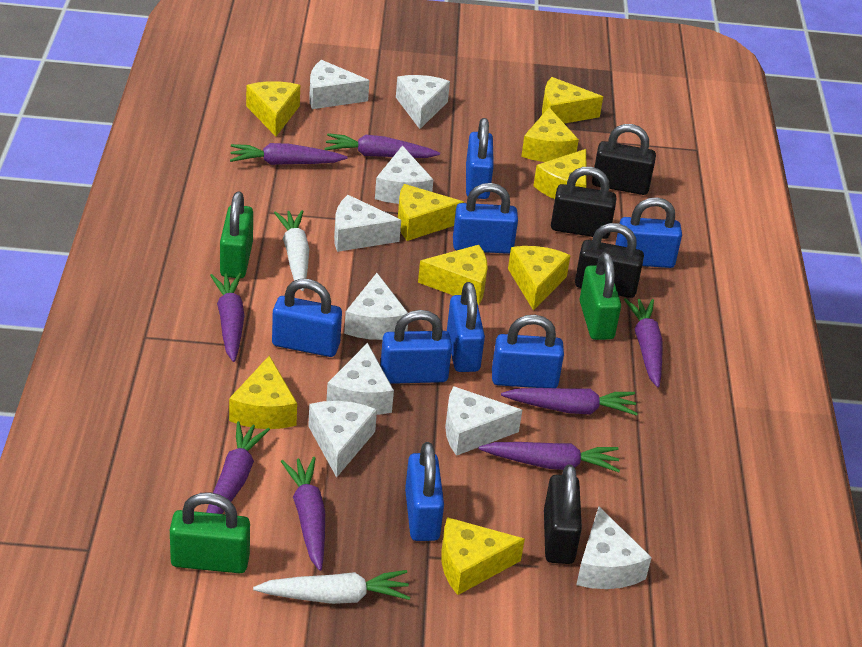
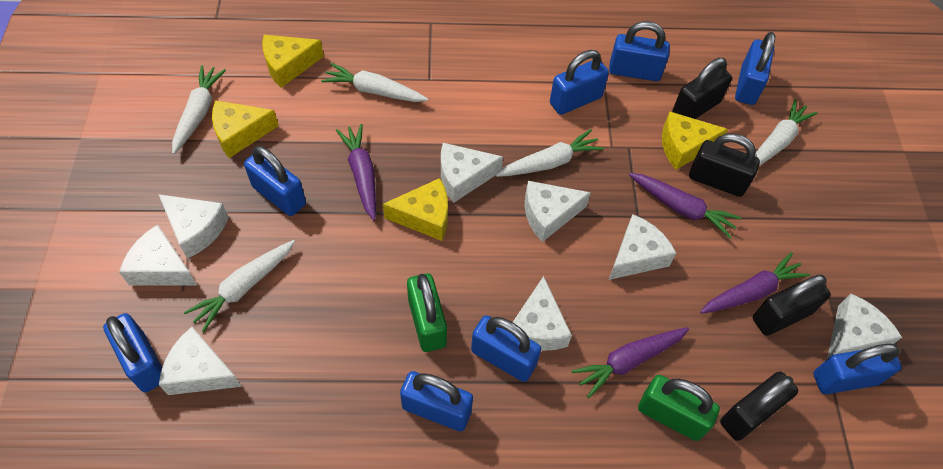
green padlock: [170,492,250,573] [220,192,253,278] [579,252,621,340] = 3 -> [407,273,447,352] [638,375,720,441] = 2
purple carrot: [206,421,270,514] [210,273,245,362] [230,143,347,165] [281,457,325,571] [324,133,440,158] [479,442,620,472] [501,388,638,416] [624,298,663,387] = 8 -> [336,124,376,221] [571,327,689,398] [629,173,741,238] [700,252,810,314] = 4
white carrot: [253,570,410,604] [274,210,309,291] = 2 -> [172,65,226,154] [184,240,295,332] [321,63,428,102] [496,129,604,177] [755,99,818,166] = 5
white cheese: [308,401,377,478] [309,60,369,109] [326,343,394,415] [334,195,401,252] [344,273,408,340] [375,145,434,204] [396,75,450,129] [445,386,522,456] [576,507,652,589] = 9 -> [119,225,197,285] [158,194,229,259] [159,327,242,395] [441,143,503,203] [513,276,572,351] [525,181,591,242] [609,214,676,280] [827,294,902,359] = 8
yellow cheese: [229,355,297,429] [246,81,300,136] [398,184,464,241] [418,245,488,305] [441,517,525,595] [508,246,571,311] [521,108,579,162] [533,149,587,199] [542,77,603,124] = 9 -> [212,100,279,158] [262,35,324,88] [383,178,448,241] [662,112,728,169] = 4

